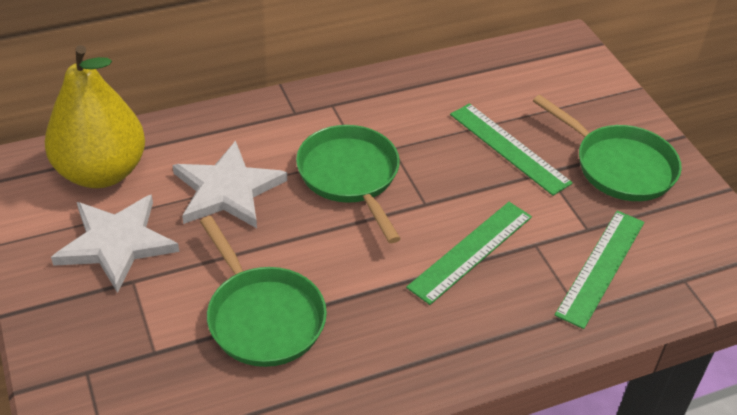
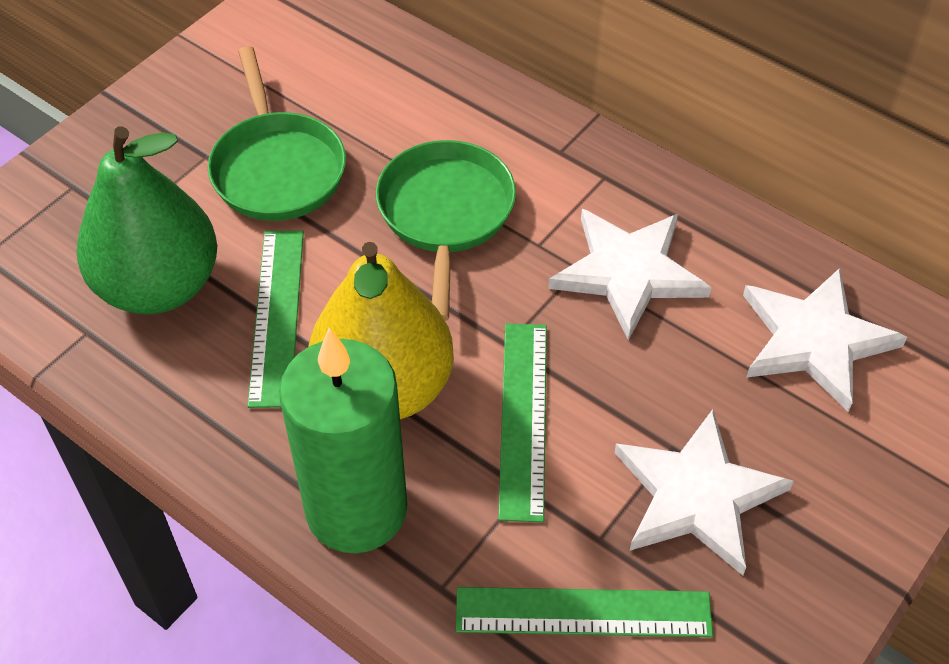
green candle: none = 0 -> [279,328,407,553] = 1
green pan: [200,216,327,367] [296,125,401,243] [533,95,682,201] = 3 -> [208,46,346,221] [376,140,516,321] = 2
green pear: none = 0 -> [77,126,217,315] = 1
white star: [51,194,179,293] [172,141,287,228] = 2 -> [548,209,712,341] [614,409,794,575] [743,268,907,412] = 3

